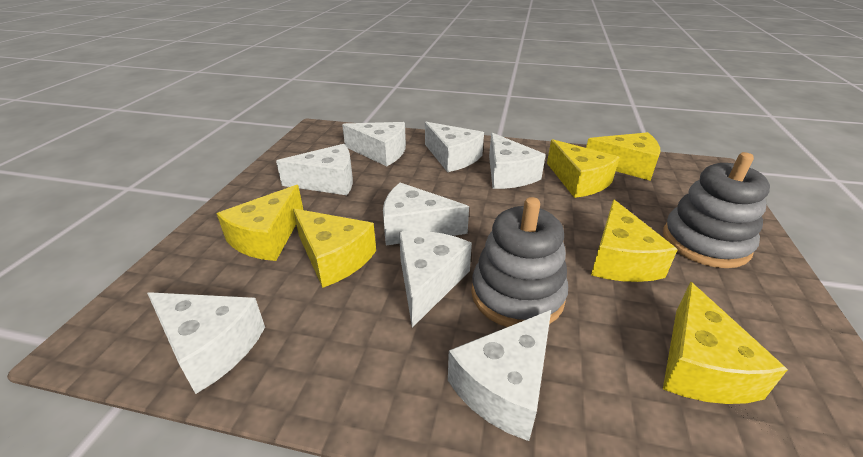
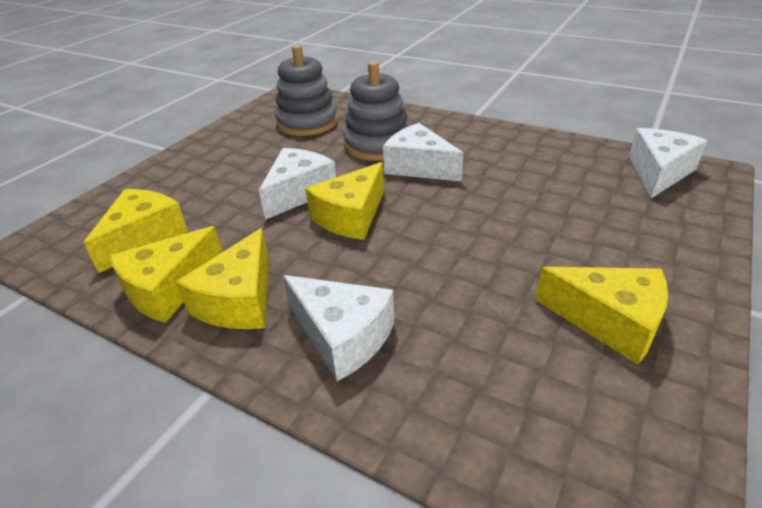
white cheese: [147,292,265,394] [276,144,353,195] [342,122,406,166] [383,182,469,246] [399,231,472,328] [425,122,484,172] [448,310,551,441] [489,133,546,189] = 8 -> [259,148,336,220] [283,275,394,381] [383,123,463,182] [629,128,707,198] = 4
yellow cheese: [217,185,303,261] [293,209,376,288] [547,139,619,198] [586,132,661,181] [591,199,678,282] [663,282,788,404] = 6 -> [84,189,188,273] [109,226,222,323] [176,228,269,329] [305,162,384,240] [535,267,668,365] = 5

